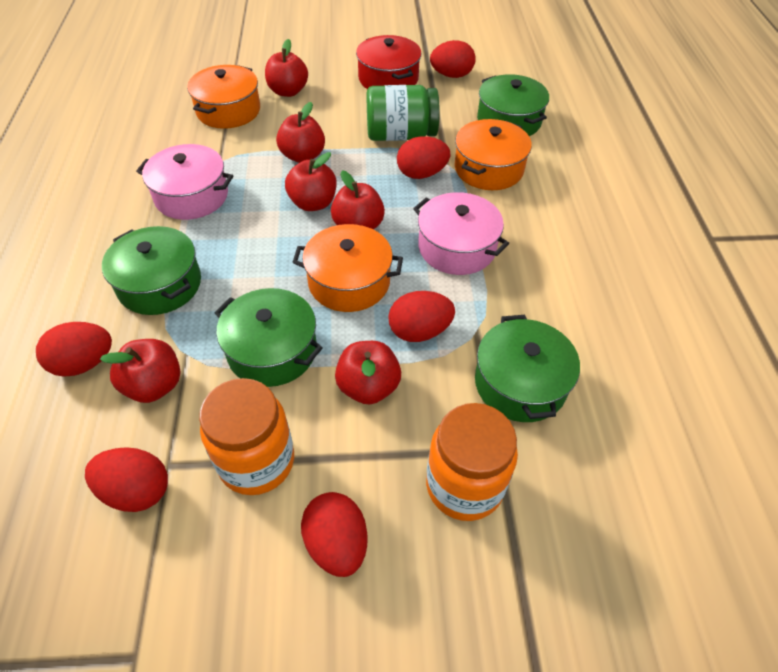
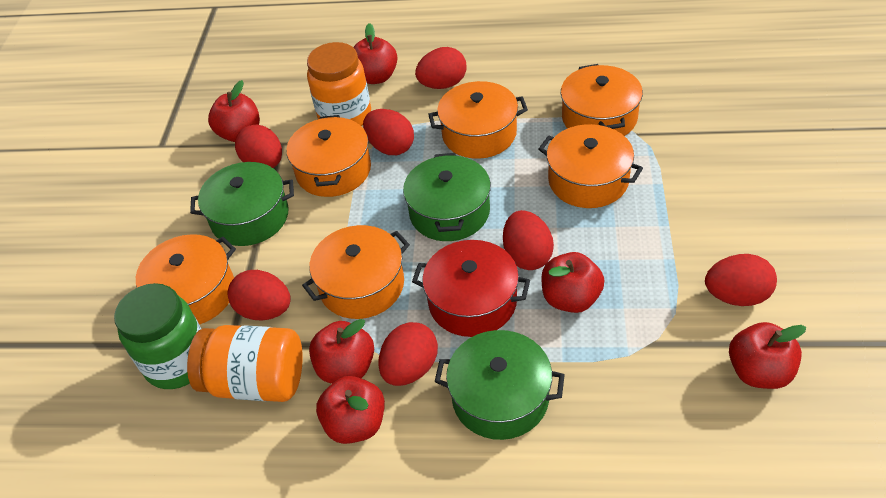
green pot: [102,226,201,315] [214,288,323,387] [475,315,580,422] [477,74,549,136] = 4 -> [190,162,294,246] [403,153,491,241] [435,330,565,440] = 3
orange pot: [187,65,260,129] [292,224,403,312] [455,119,532,190] = 3 -> [136,234,236,325] [287,115,371,197] [302,225,410,319] [428,81,528,159] [539,124,643,208] [561,64,643,136] = 6
pink pot: [136,144,233,220] [413,192,509,275] = 2 -> none = 0
red egg: [36,322,112,376] [85,447,168,512] [301,492,367,577] [388,291,455,342] [397,136,450,179] [430,40,476,78] = 6 -> [228,270,291,320] [235,125,282,168] [363,109,414,155] [378,322,438,386] [415,47,467,89] [503,210,554,270] [705,254,777,306] = 7

